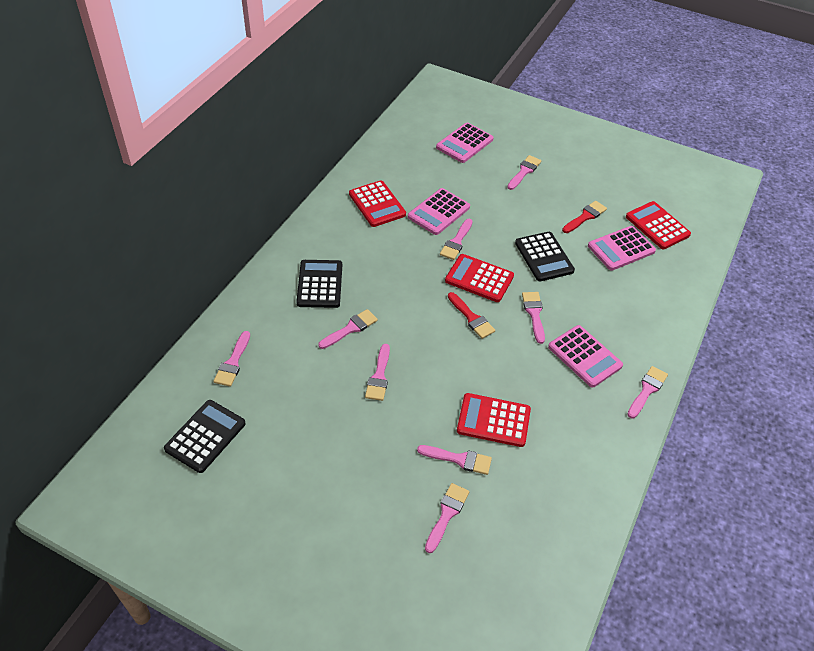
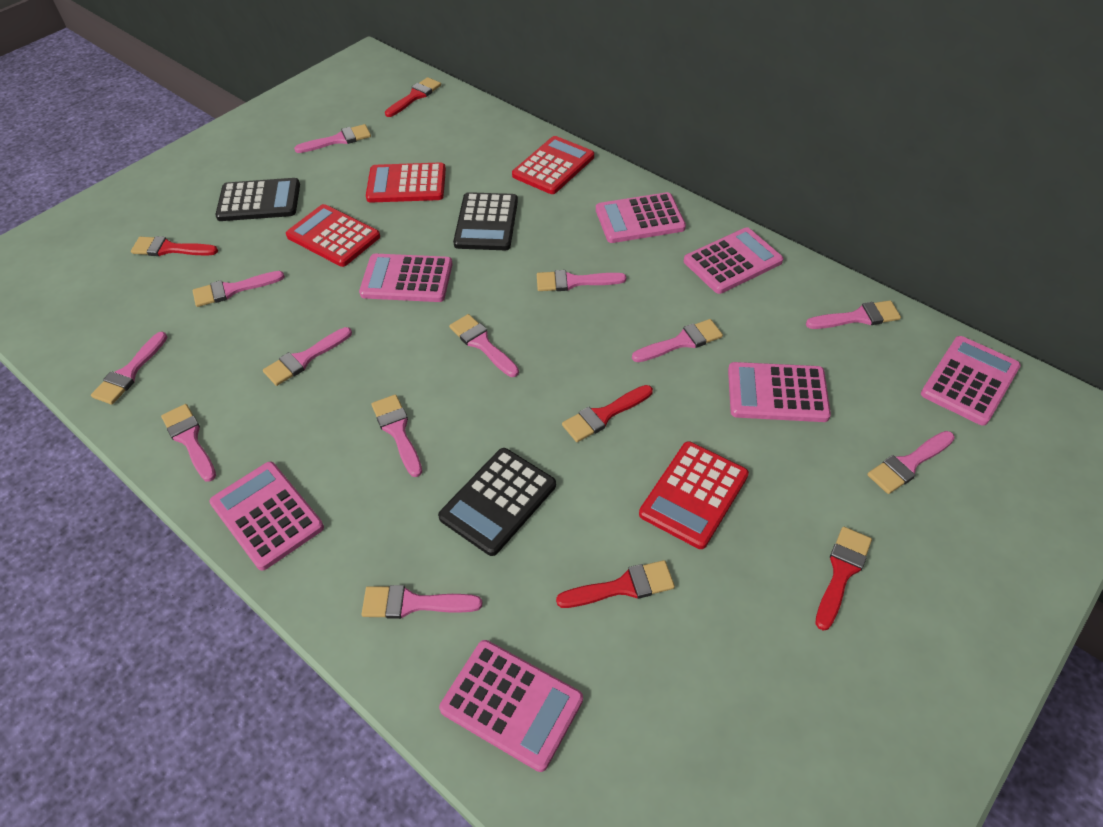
pink brush: [213,331,250,387] [318,309,378,349] [365,344,390,401] [417,445,492,475] [425,483,469,553] [440,219,473,260] [507,155,542,190] [522,292,545,344] [627,366,668,418] = 9 -> [91,332,168,405] [161,404,216,482] [193,271,285,307] [263,327,352,386] [294,124,371,153] [362,585,482,619] [371,394,422,477] [449,314,519,377] [537,270,626,291] [632,319,723,362] [806,300,901,329] [867,431,955,494] = 12
pink calculator: [408,188,470,235] [436,123,493,163] [548,325,623,387] [588,226,656,270] = 4 -> [209,461,324,571] [359,254,453,302] [439,640,583,772] [596,192,686,243] [684,227,783,294] [728,362,831,422] [921,336,1021,426] = 7
red brush: [448,292,495,339] [562,201,607,233] = 2 -> [131,236,218,256] [385,77,441,117] [556,560,675,608] [562,385,653,442] [815,527,872,631] = 5

